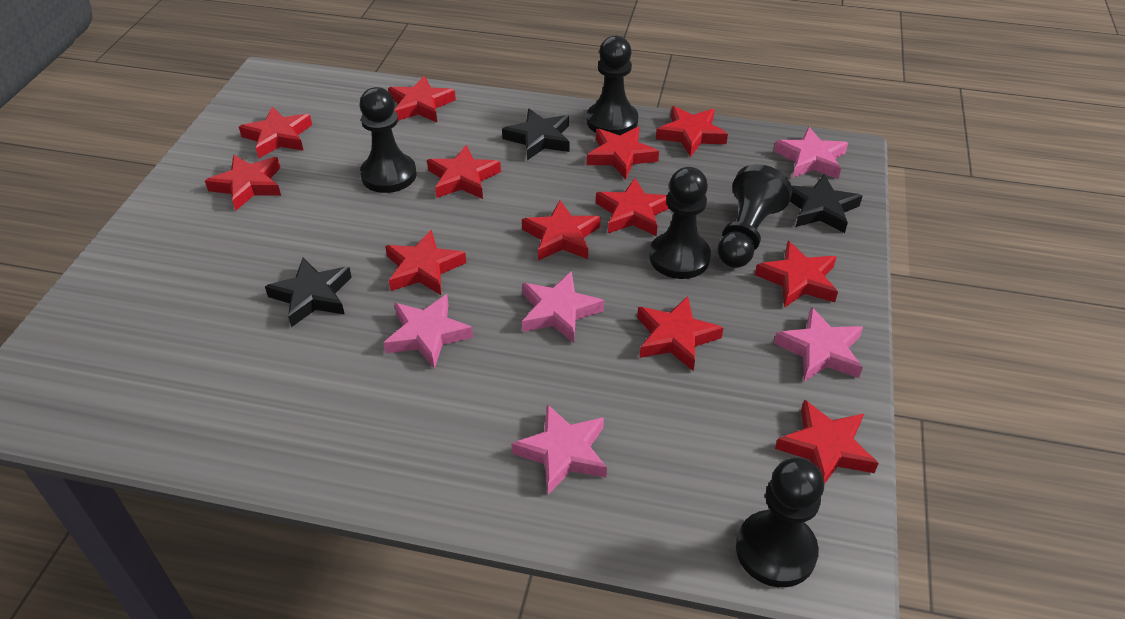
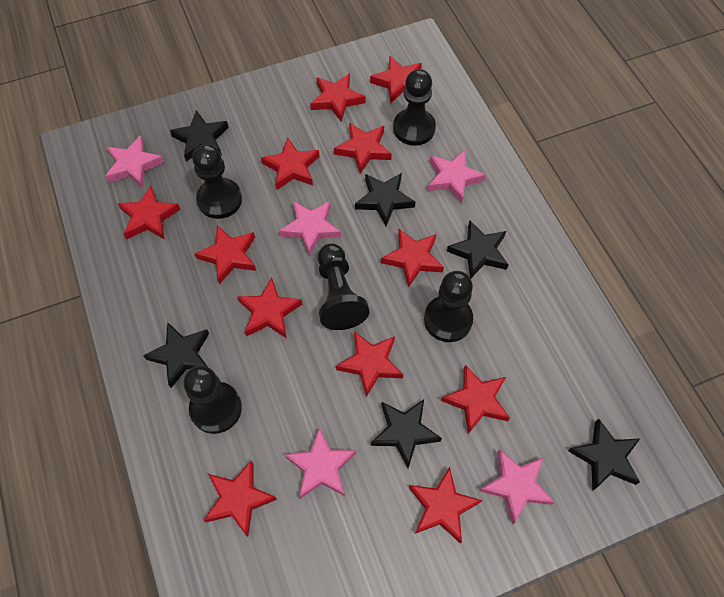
black star: [265,258,352,327] [502,108,570,160] [790,174,862,233] = 3 -> [143,323,209,388] [170,110,228,162] [355,173,416,226] [371,400,442,468] [447,220,509,278] [568,418,640,491] = 6

